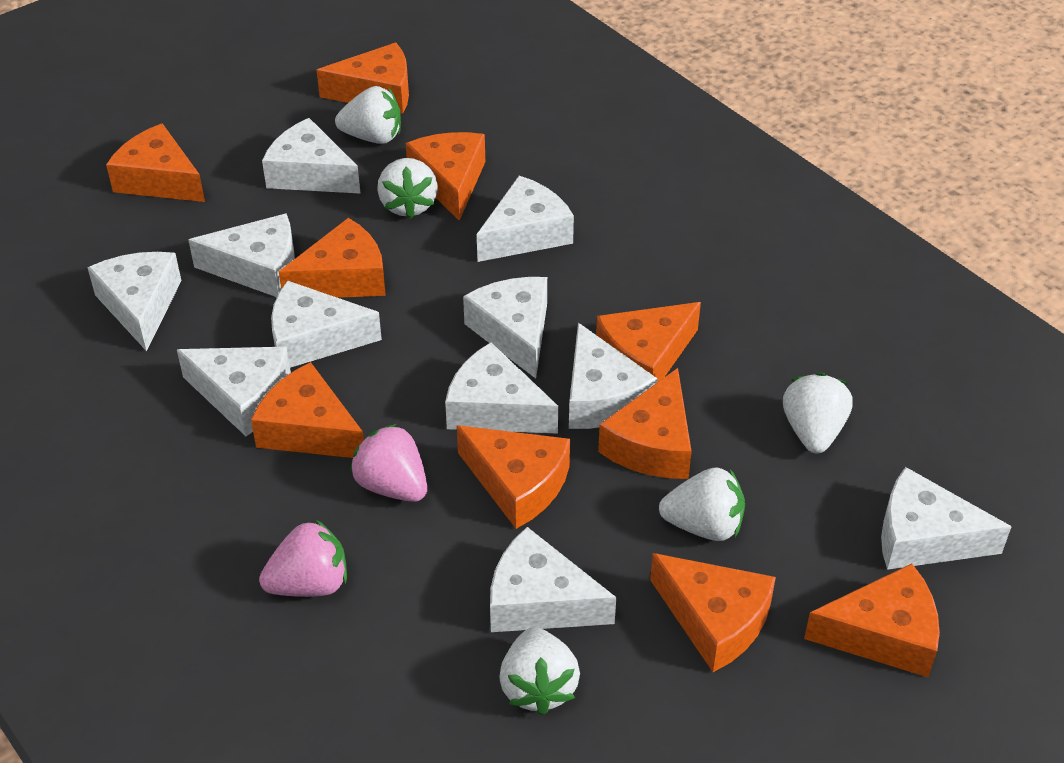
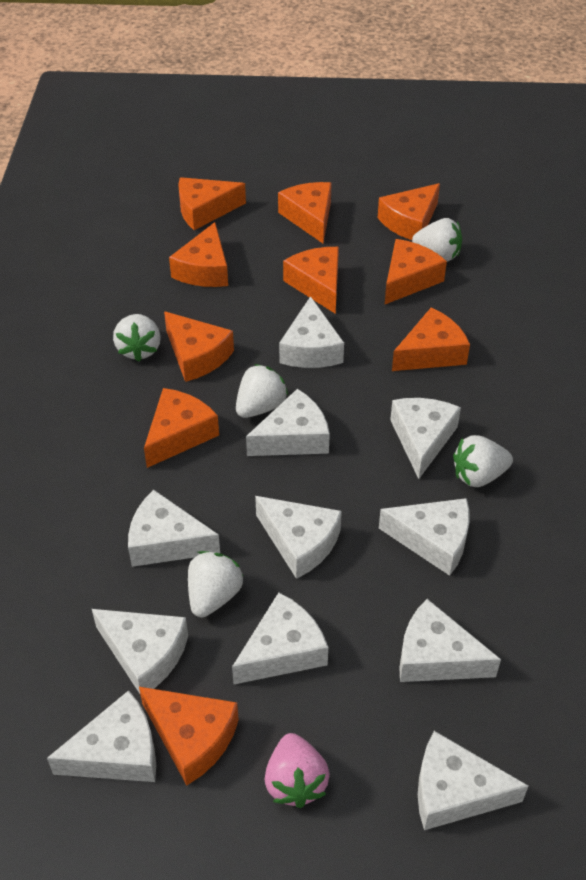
pink strawberry: [259,520,347,597] [350,424,427,502] = 2 -> [265,733,330,808] = 1

